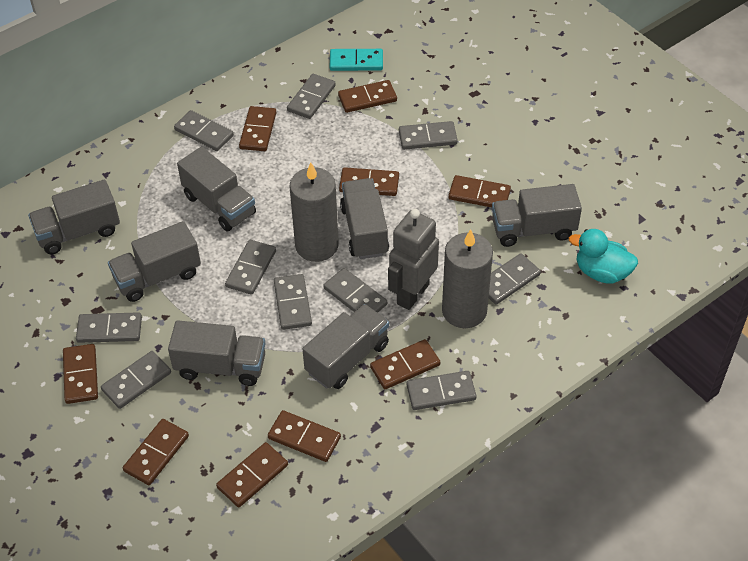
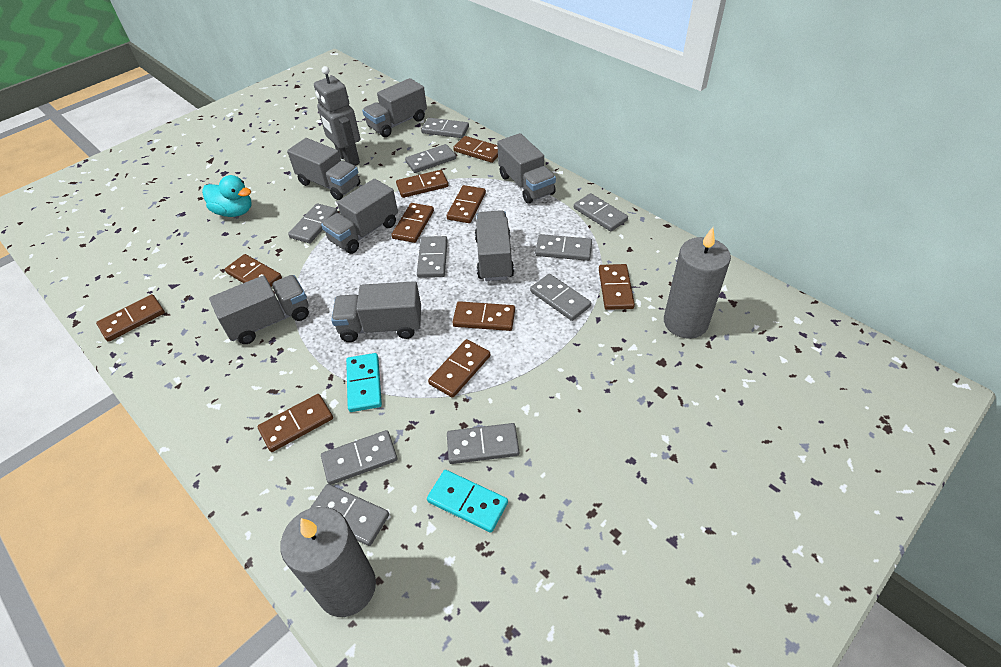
brown domino: [63,344,98,404] [123,419,189,485] [216,442,288,507] [239,106,276,151] [268,410,341,462] [338,80,397,113] [339,167,399,196] [370,339,440,389] [449,175,511,207] = 9 -> [96,294,165,342] [225,254,282,287] [258,394,333,452] [391,203,434,243] [396,170,448,198] [428,339,490,398] [447,185,486,223] [452,301,515,331] [453,136,498,163] [599,264,635,310] = 10
turquoise domino: [330,49,383,71] = 1 -> [346,353,382,412] [427,470,508,533] = 2

